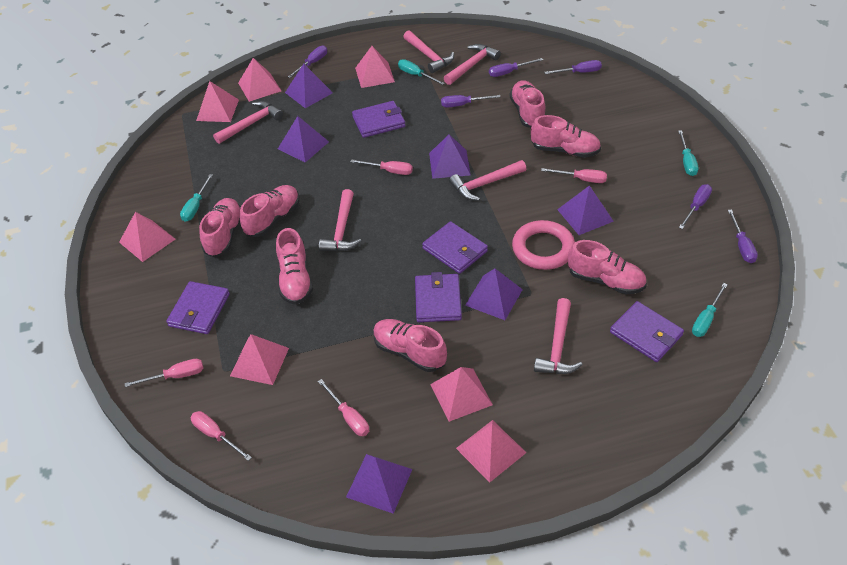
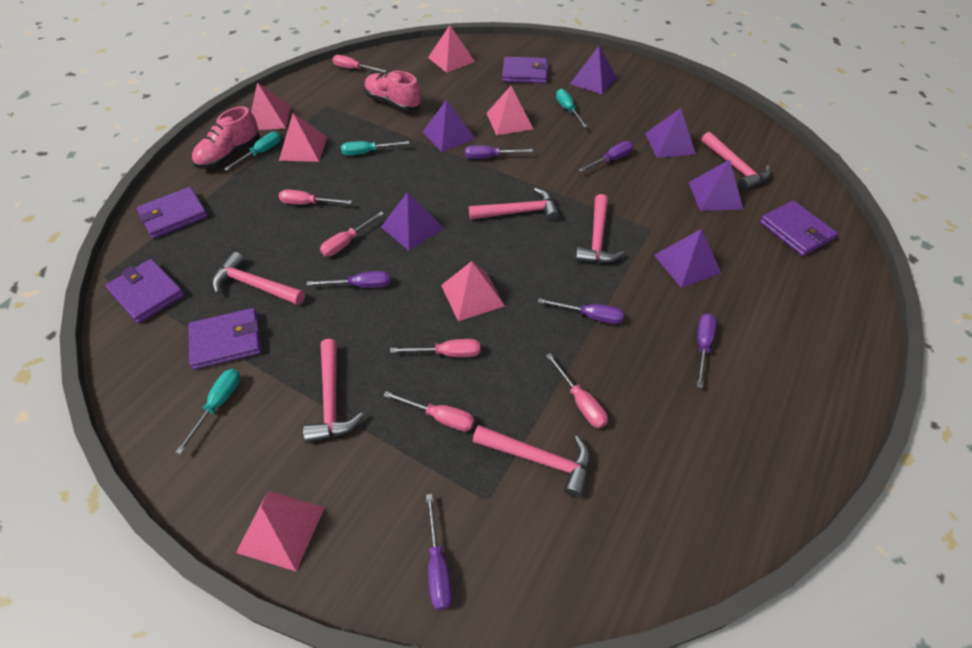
pink pyramid: [119,212,175,262] [196,81,239,122] [230,334,289,385] [238,58,281,102] [355,46,395,88] [430,367,493,422] [456,420,527,483] = 7 -> [236,491,325,571] [251,82,291,130] [279,113,327,162] [428,25,475,73] [441,261,505,321] [487,86,533,135] = 6
pink ring: [512,220,575,270] = 1 -> none = 0
pink screwdriver: [125,359,203,387] [191,411,252,461] [318,379,369,436] [350,159,413,175] [541,168,607,183] = 5 -> [279,189,352,205] [320,211,384,256] [333,55,386,73] [383,391,474,431] [390,339,480,357] [546,353,608,428] = 6
pink shoe: [199,198,241,257] [239,185,299,237] [276,228,313,305] [373,319,447,372] [509,81,545,128] [531,115,601,158] [568,240,647,294] = 7 -> [192,106,260,169] [364,71,421,111] = 2

